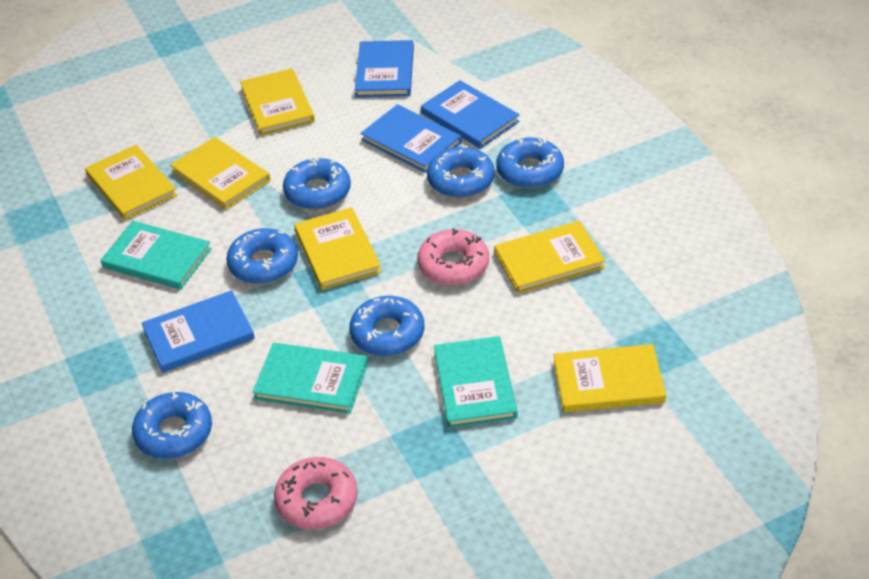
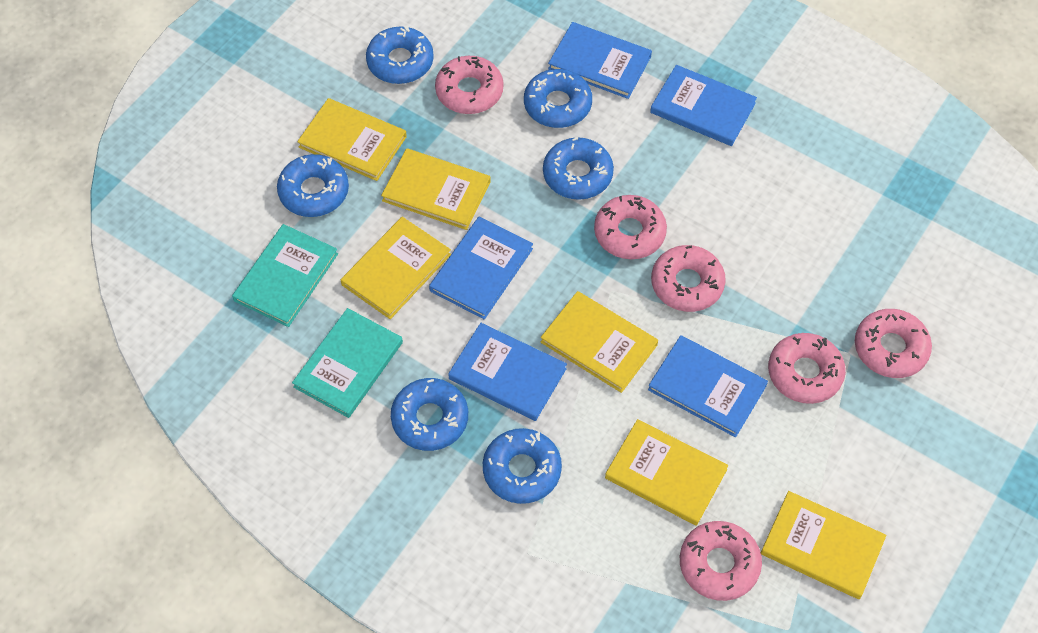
blue book: [142,290,255,373] [355,40,414,97] [360,104,462,173] [421,80,520,149] = 4 -> [429,217,533,319] [448,323,567,421] [548,22,652,99] [648,335,768,437] [650,65,757,146] = 5
pink donut: [274,457,358,529] [417,228,489,285] = 2 -> [435,56,503,114] [594,195,667,259] [651,245,726,312] [680,521,762,601] [768,333,846,404] [855,309,932,378] = 6
turquoise book: [100,221,212,290] [253,343,368,414] [434,336,518,428] = 3 -> [232,224,338,327] [292,308,403,418] = 2

